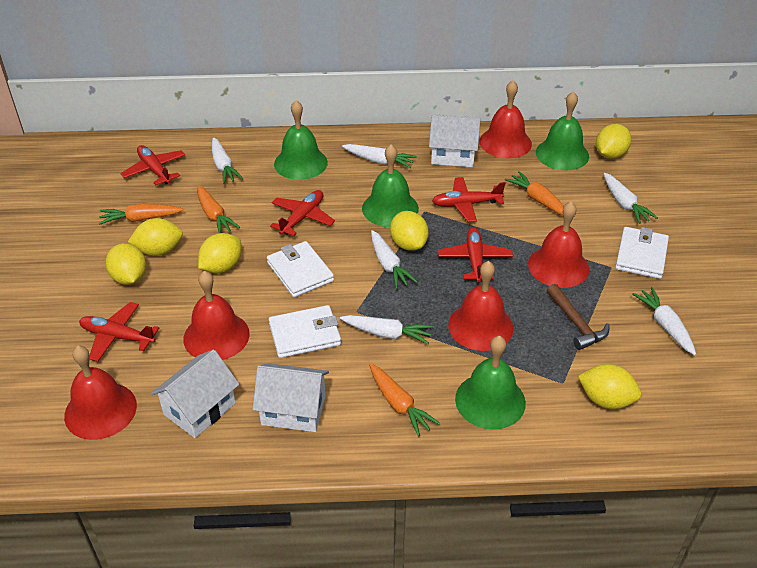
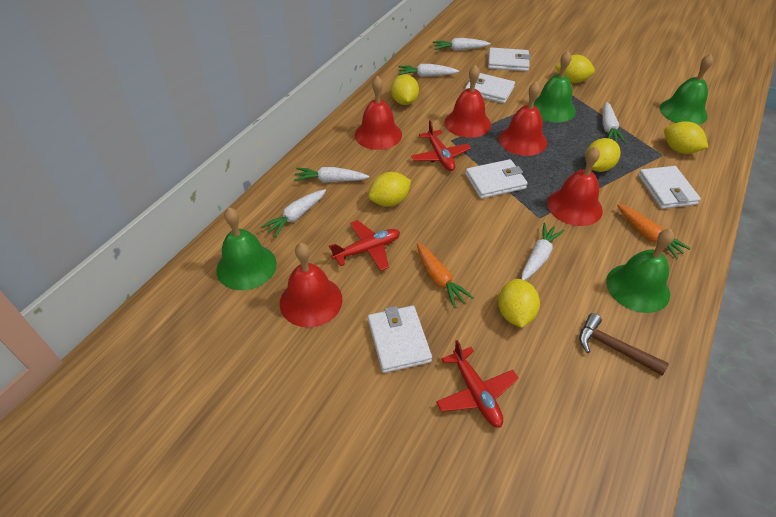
orange carrot: [99,204,184,225] [197,185,240,233] [369,364,440,437] [505,171,564,215] = 4 -> [417,243,474,308] [617,204,691,259] = 2
red plane: [79,302,159,362] [120,145,185,185] [270,190,335,236] [432,177,505,222] [438,227,513,283] = 5 -> [329,220,400,271] [411,120,471,171] [436,340,519,428] = 3
white house: [151,349,239,438] [253,363,329,432] [429,114,481,167] = 3 -> none = 0
white wallet: [267,241,334,297] [269,305,341,358] [615,227,669,279] = 3 -> [368,306,432,373] [465,73,515,104] [465,159,528,199] [488,47,531,71] [638,166,701,209] = 5

